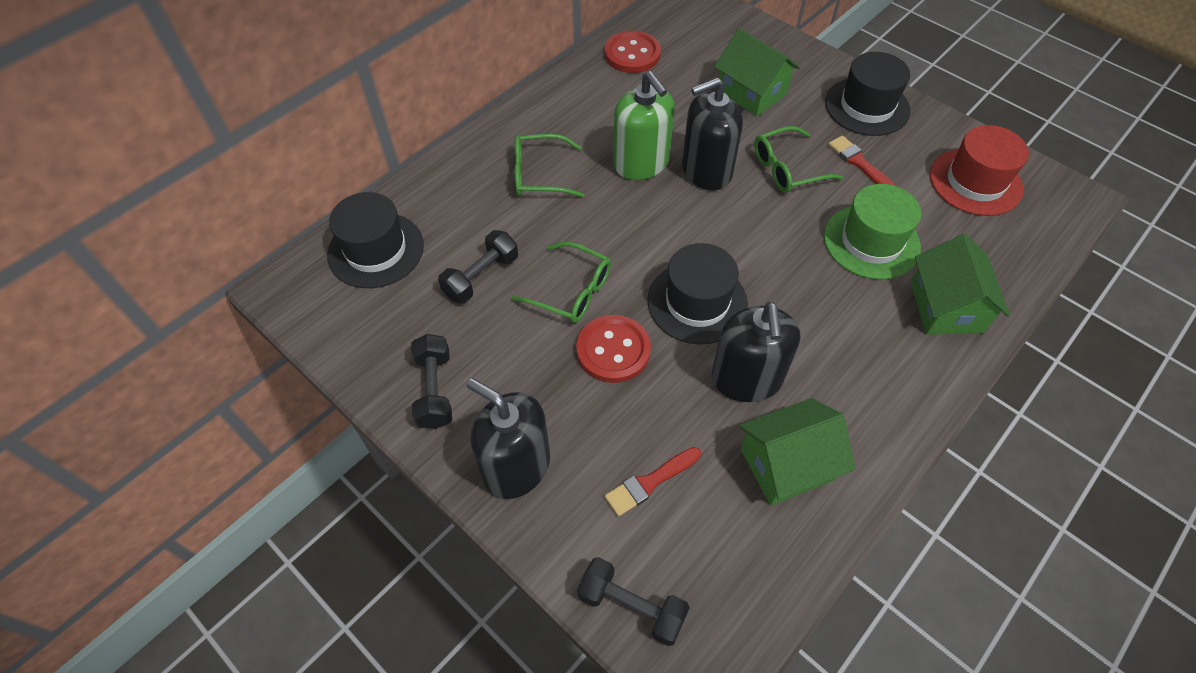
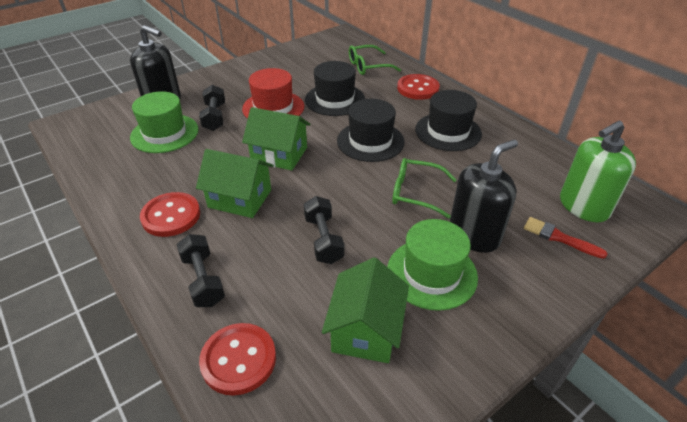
black soap dispenser: [467,378,550,499] [682,77,743,190] [712,302,800,402] = 3 -> [130,25,181,99] [450,140,518,253] = 2
green glasses: [511,242,611,323] [515,134,585,198] [754,126,844,193] = 3 -> [349,45,401,75] [392,158,457,219] = 2
green hat: [824,184,921,280] = 1 -> [130,91,199,153] [387,219,478,311] = 2
red brush: [605,447,701,516] [828,136,895,186] = 2 -> [524,217,608,259] = 1
red button: [576,315,651,383] [604,31,661,73] = 2 -> [140,192,200,237] [199,323,276,396] [397,74,440,100] = 3

